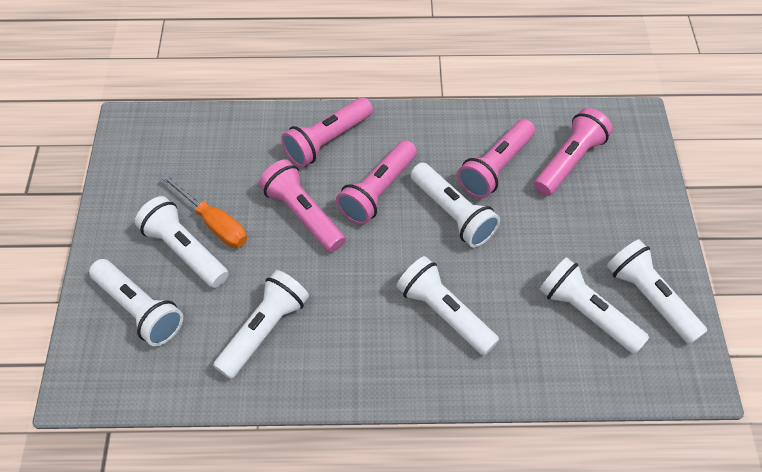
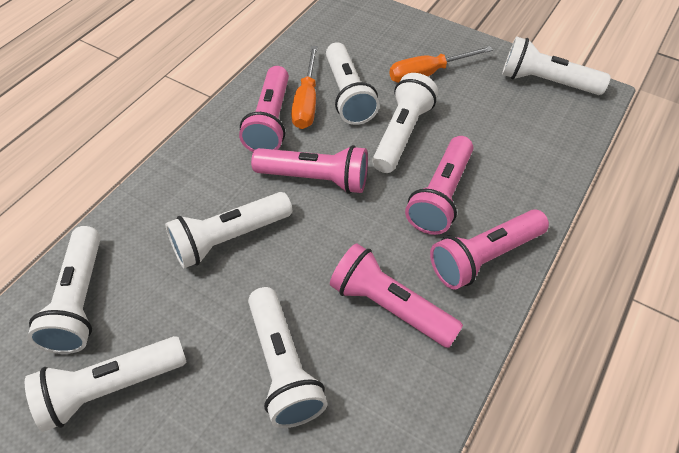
orange screwdriver: [161,174,247,248] = 1 -> [291,46,318,129] [389,46,493,83] = 2

